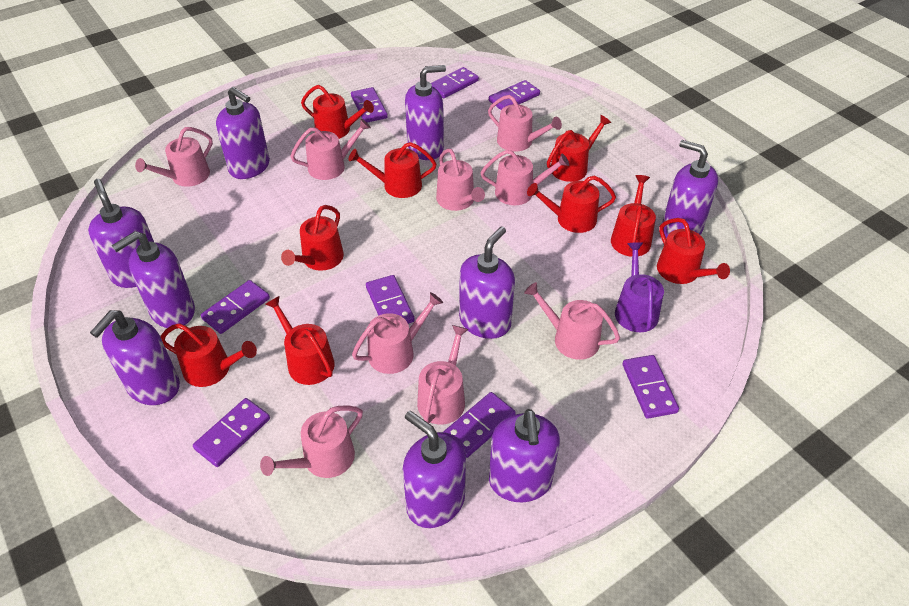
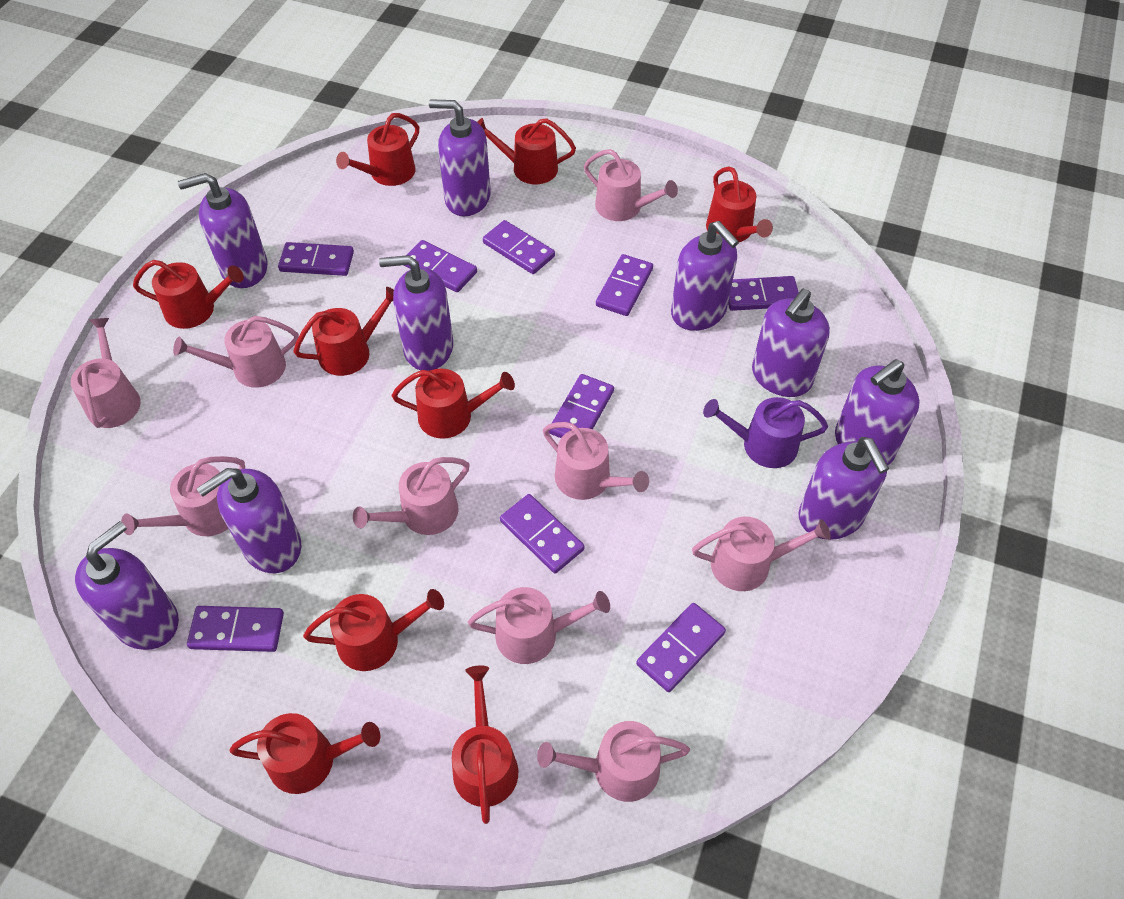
purple domino: [193,398,270,467] [201,280,270,334] [351,87,388,123] [366,275,415,324] [431,67,479,98] [443,392,516,458] [489,80,540,110] [622,355,679,419] = 8 -> [187,606,284,652] [278,242,354,276] [404,240,477,292] [483,220,555,274] [500,494,585,573] [549,374,614,438] [596,254,653,316] [636,603,726,692] [728,276,799,311] = 9

